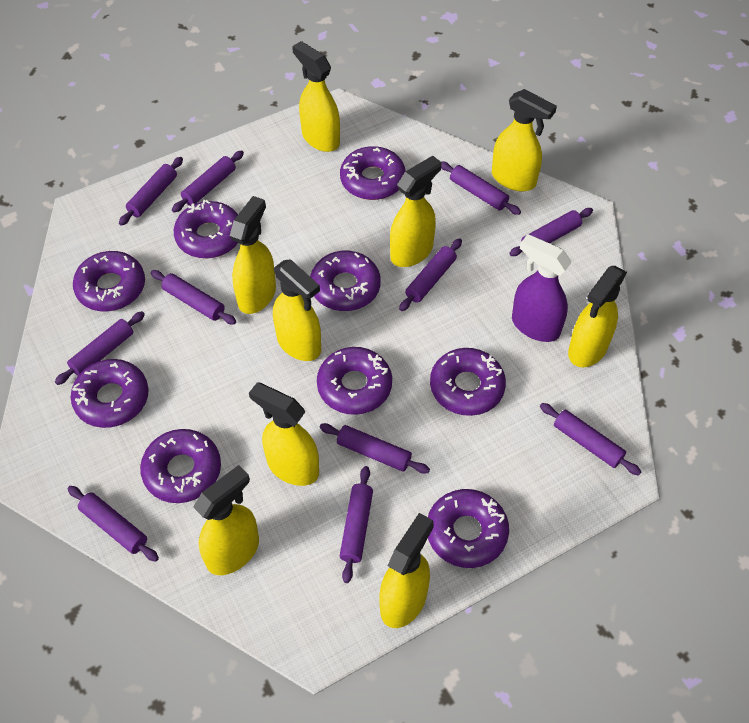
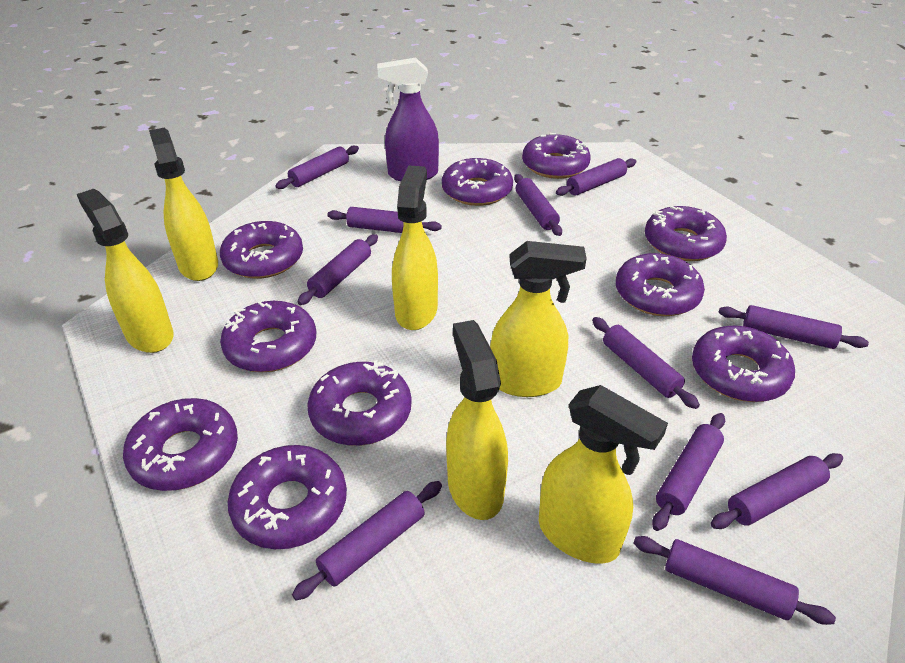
purple donut: [71,359,149,428] [73,251,145,311] [140,429,221,503] [174,200,238,258] [310,251,381,311] [317,347,392,415] [340,146,406,200] [428,489,509,568] [430,348,506,416] = 9 -> [123,398,238,491] [220,221,303,279] [220,301,316,372] [228,445,347,549] [307,361,412,446] [442,158,513,206] [522,133,591,179] [616,253,705,316] [645,206,727,261] [692,325,795,402] = 10
yellow spray bottle: [193,465,259,575] [230,196,276,314] [249,382,319,486] [273,259,321,361] [292,41,340,152] [379,513,434,628] [390,156,441,267] [492,89,557,191] [568,266,627,367] = 9 -> [77,189,174,353] [149,128,218,281] [392,166,438,330] [446,320,508,520] [490,241,586,397] [539,385,668,564] = 6

